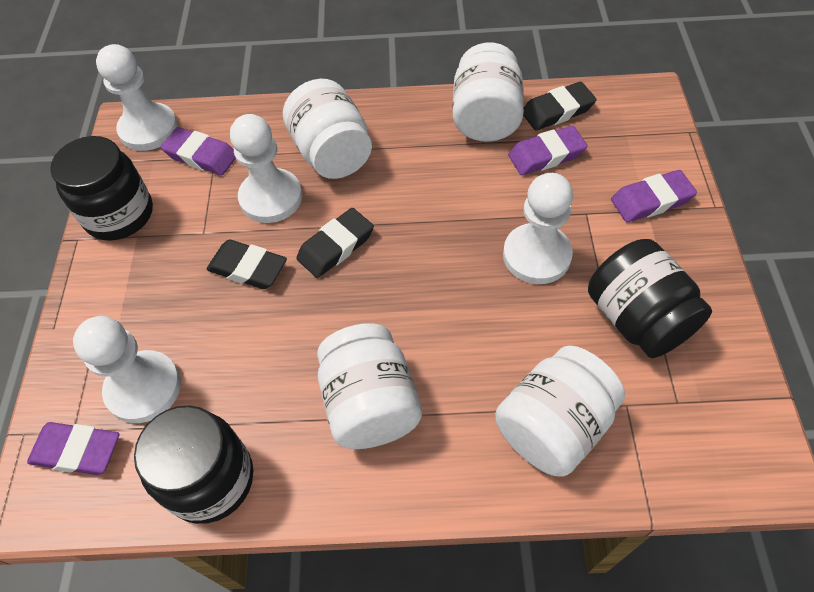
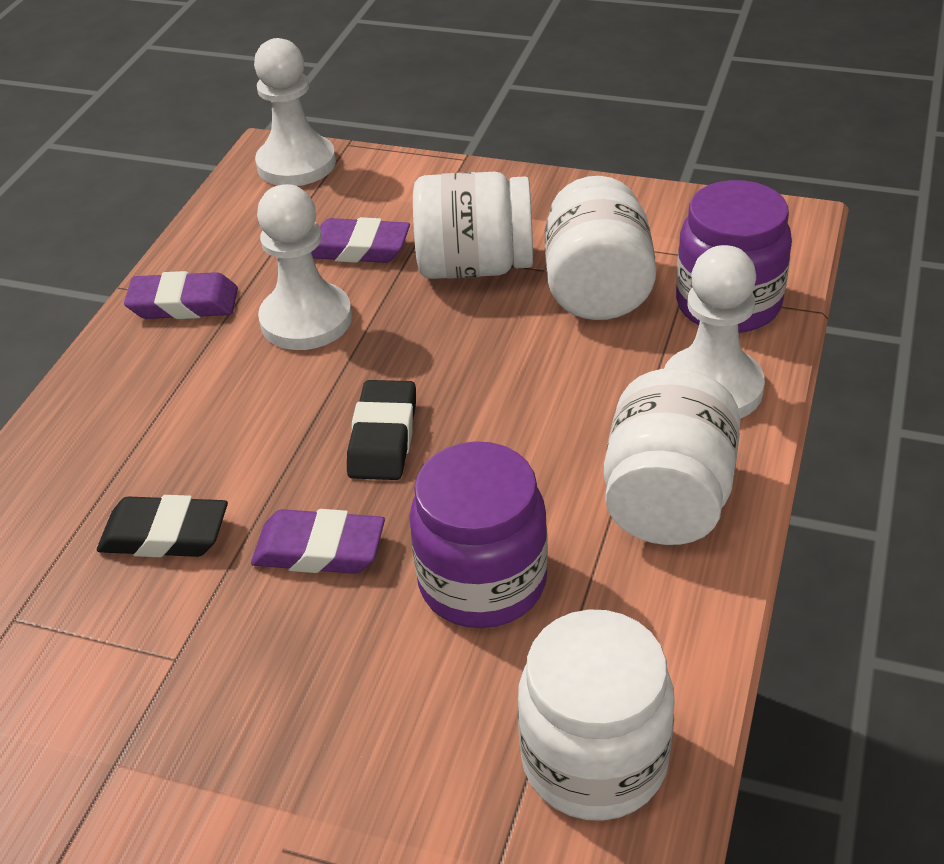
black eraser: [207,239,287,289] [296,208,374,278] [523,82,597,131] = 3 -> [97,495,228,557] [347,380,416,480] = 2
black jar: [50,136,153,241] [134,405,253,524] [588,239,712,358] = 3 -> none = 0
purple eraser: [27,422,119,475] [161,127,236,176] [508,126,587,175] [611,170,697,222] = 4 -> [124,271,238,319] [251,509,385,574] [311,217,410,263] = 3
purple jar: none = 0 -> [410,441,548,628] [676,180,792,333] = 2
white pawn: [73,316,181,423] [96,44,178,151] [230,114,302,223] [503,173,573,284] = 4 -> [254,38,336,186] [257,184,352,350] [664,245,765,419] = 3

